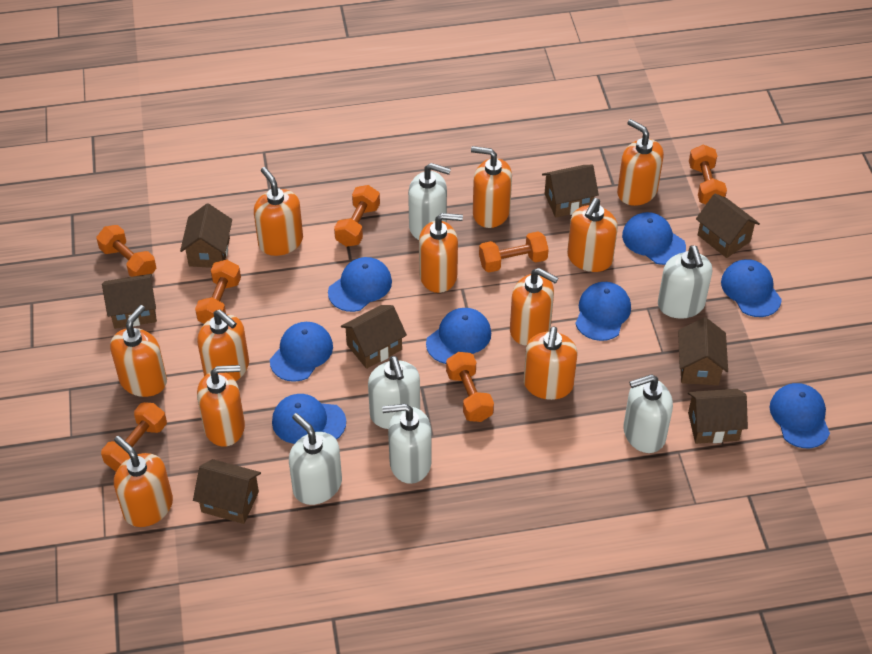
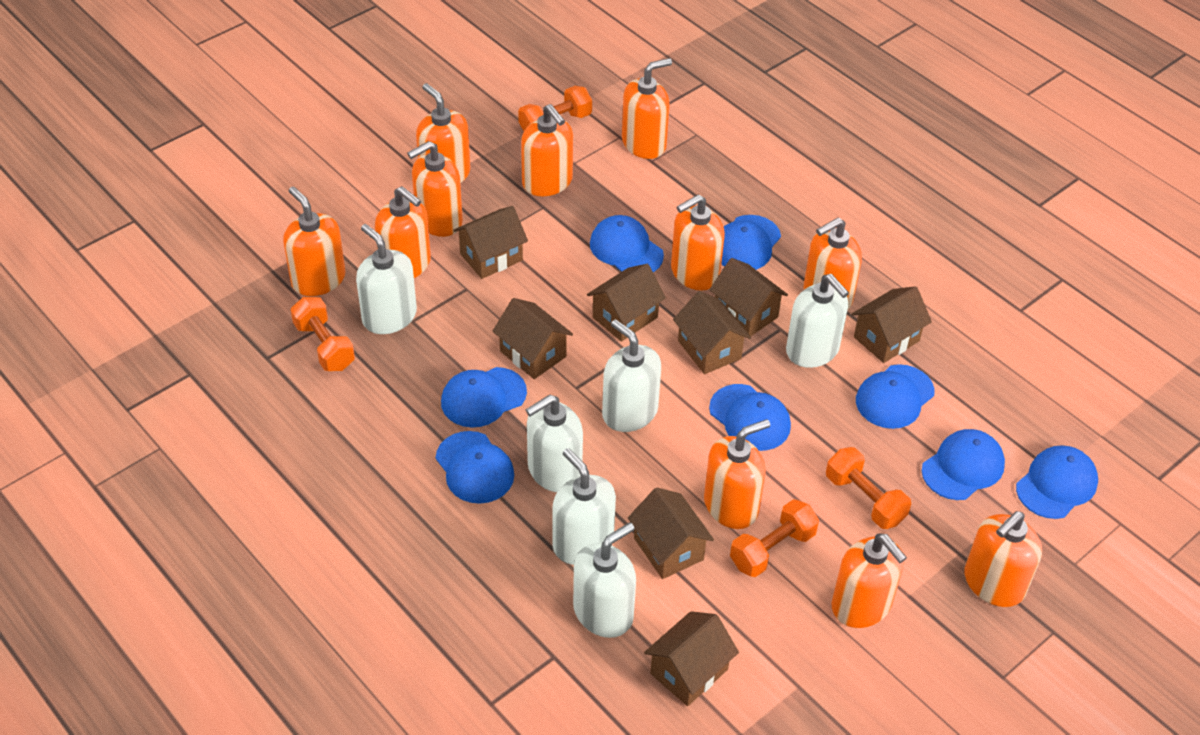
orange dumbbell: [96,225,156,277] [101,402,167,471] [195,260,241,324] [334,185,380,247] [446,352,494,422] [479,231,549,272] [689,145,727,204] = 7 -> [291,297,355,371] [518,86,592,131] [730,499,819,577] [826,447,911,529] = 4

